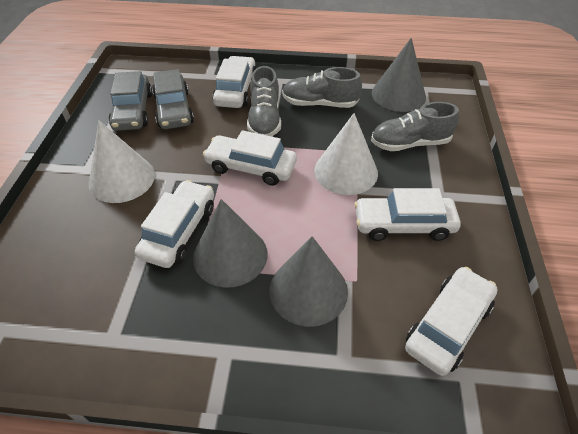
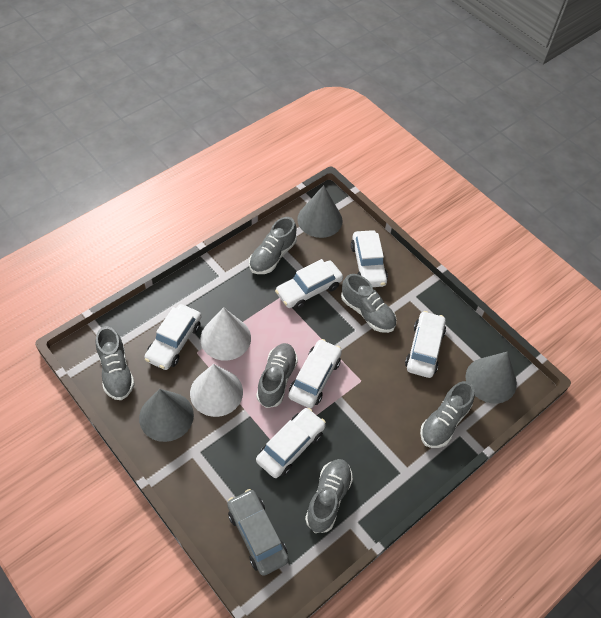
grey car: [109,71,152,131] [152,69,194,129] = 2 -> [227,489,289,576] = 1
grey shoe: [247,66,281,137] [282,67,362,108] [371,102,459,151] = 3 -> [96,326,135,400] [249,217,297,274] [256,343,298,408] [305,459,353,533] [341,274,396,333] [420,381,475,448] = 6
white car: [135,180,214,268] [203,130,297,186] [212,56,256,108] [354,188,461,241] [405,267,498,376] = 5 -> [144,304,201,370] [256,408,326,478] [275,259,343,309] [288,339,342,408] [351,230,388,287] [405,311,446,378] = 6

